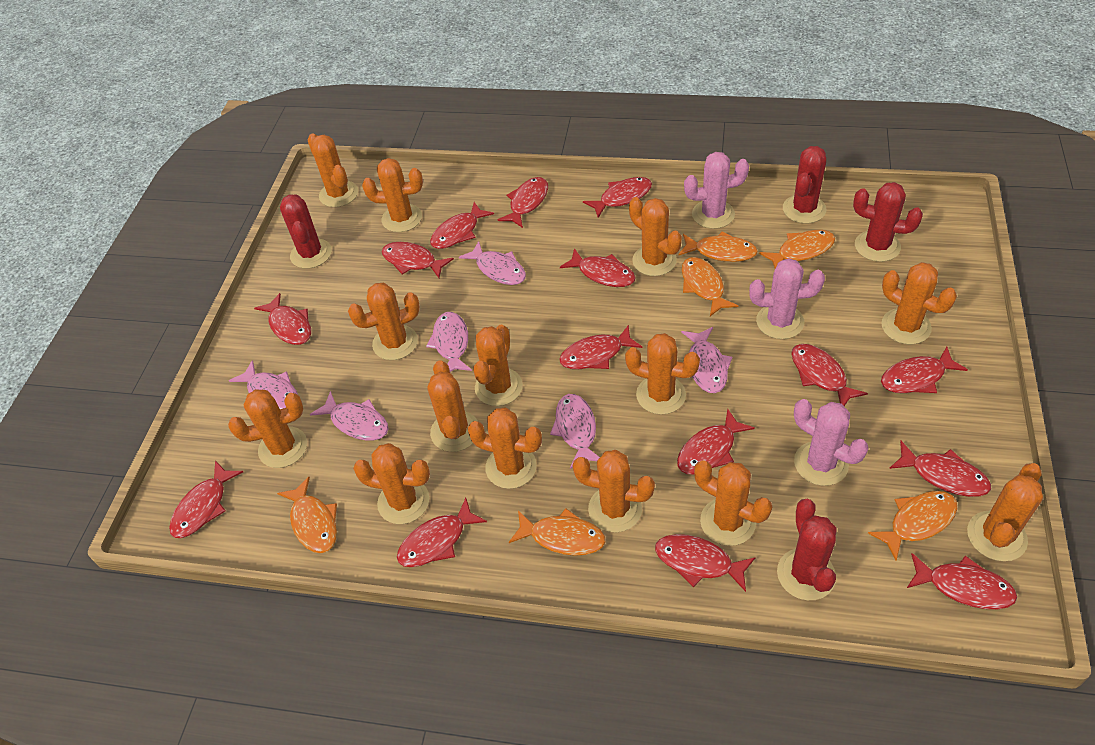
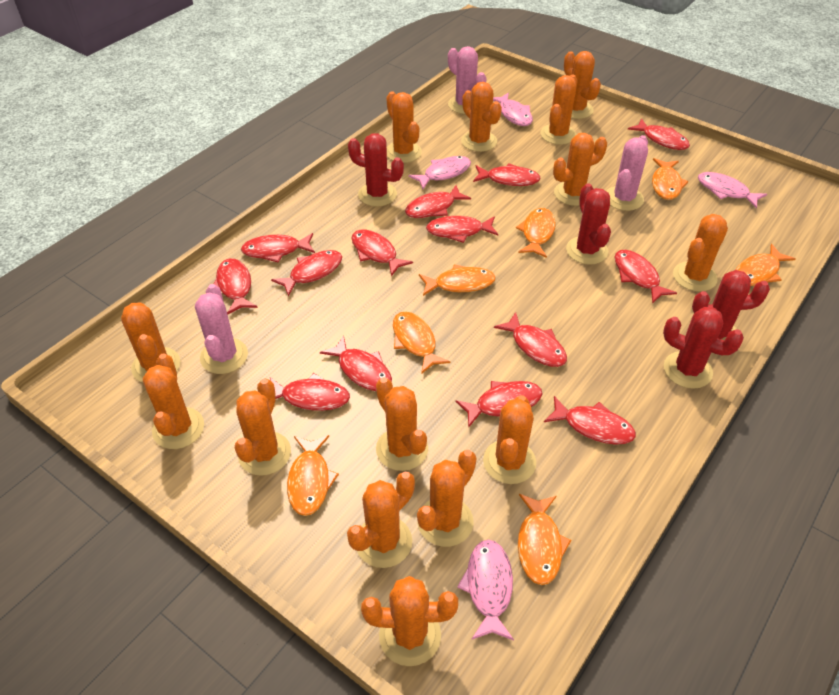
orange fish: [277,477,337,553] [509,509,606,556] [678,232,758,262] [682,257,738,316] [759,230,835,269] [868,491,958,561] = 6 -> [287,435,339,516] [393,312,451,374] [419,264,496,296] [516,208,556,258] [518,494,571,585] [652,158,689,200] [735,244,796,286] = 7
pink fish: [229,360,298,409] [310,391,389,441] [426,312,472,372] [459,241,526,285] [550,394,600,469] [681,327,732,393] = 6 -> [408,156,471,189] [457,539,514,640] [493,92,533,126] [698,172,767,209] = 4
red fish: [169,461,243,538] [254,293,311,345] [381,242,454,278] [397,498,487,567] [430,202,494,249] [498,177,548,228] [559,325,642,369] [560,248,636,287] [583,177,652,218] [655,534,756,592] [677,409,755,474] [791,344,868,406] [881,347,968,393] [889,441,991,497] [907,553,1017,609] = 15 -> [214,259,258,315] [241,233,315,263] [270,373,350,411] [271,250,342,297] [320,335,392,391] [351,230,413,276] [405,185,471,218] [426,216,498,243] [455,381,542,428] [473,163,541,186] [494,312,567,367] [544,396,636,445] [615,250,677,304] [628,118,690,150] = 14

